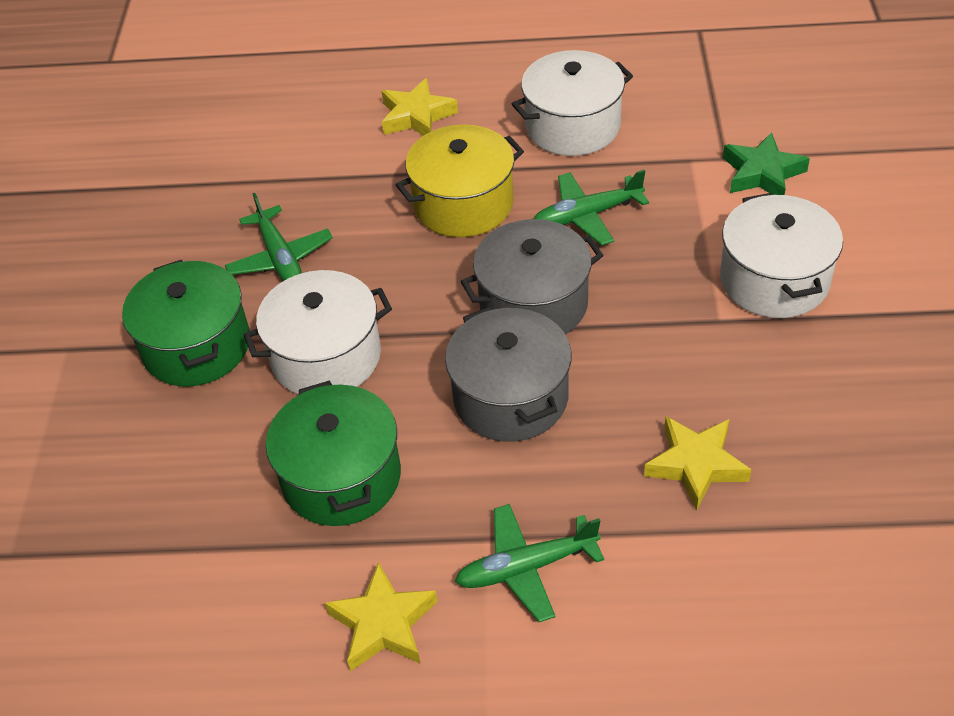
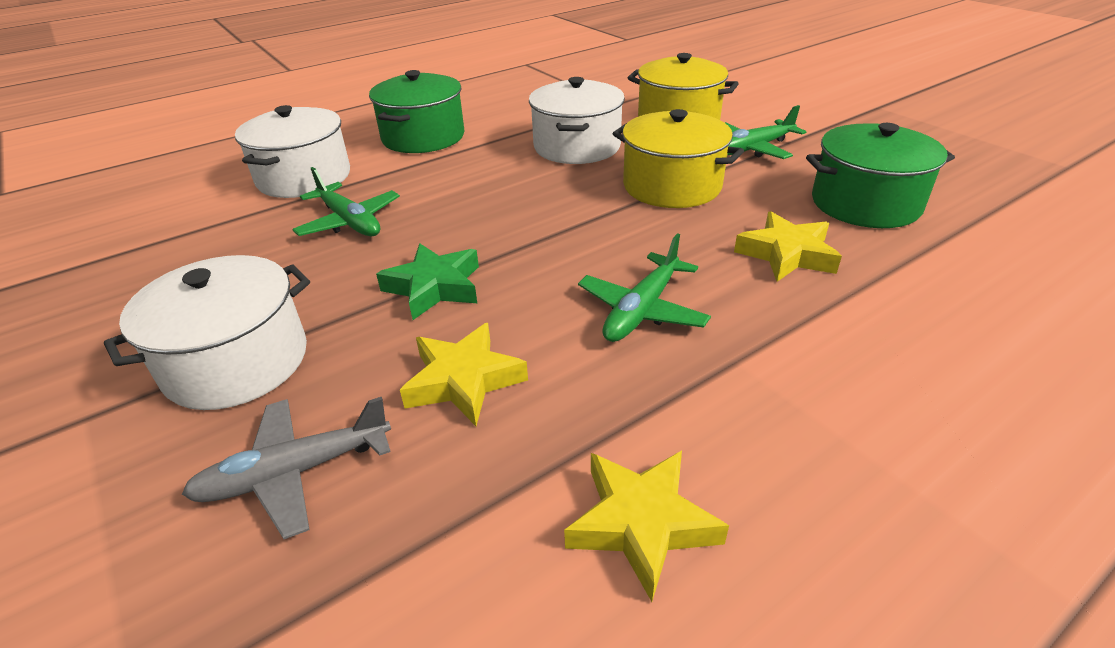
grey plane: none = 0 -> [182,397,391,539] = 1
grey pot: [445,306,572,442] [461,219,603,335] = 2 -> none = 0
yellow pot: [396,124,524,237] = 1 -> [612,109,744,208] [628,53,739,120] = 2

